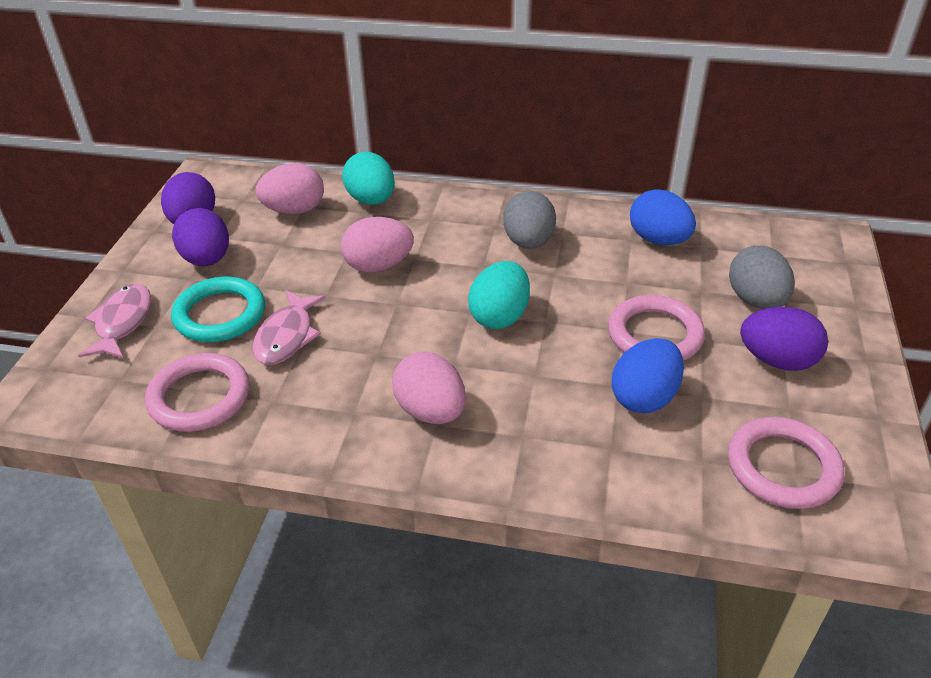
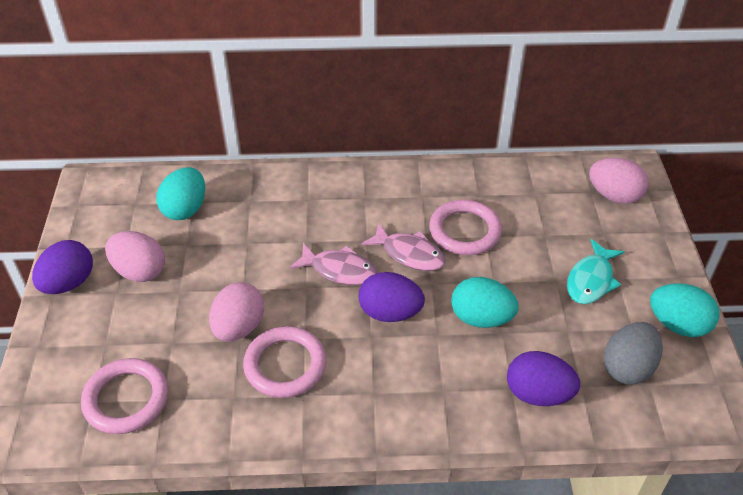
blue egg: [612,338,684,413] [630,189,696,245] = 2 -> none = 0
grey egg: [503,191,556,249] [729,246,795,309] = 2 -> [604,322,663,384] = 1
turquoise egg: [342,152,395,205] [468,261,530,329] = 2 -> [156,167,205,220] [451,277,518,328] [650,283,719,337] = 3
turquoise fish: none = 0 -> [567,239,624,304] = 1
turquoise ring: [171,277,265,342] = 1 -> none = 0

